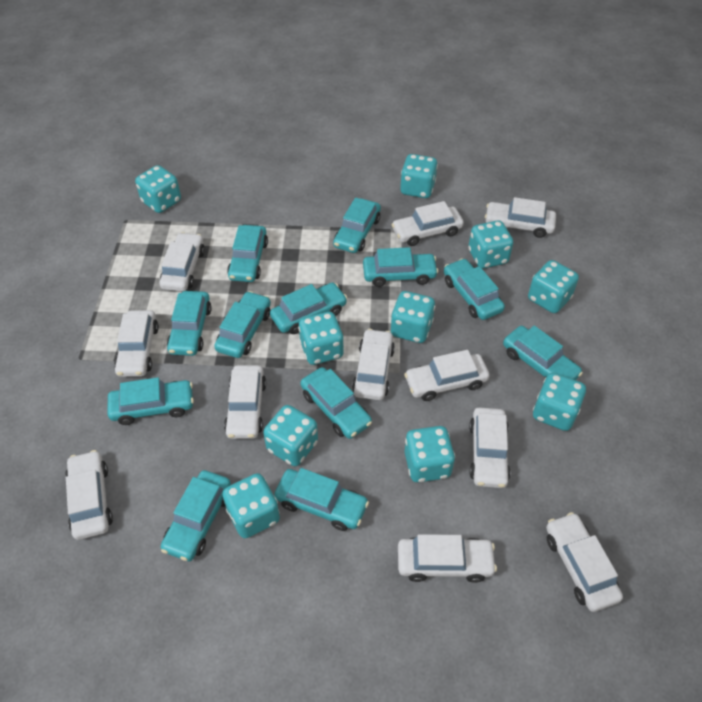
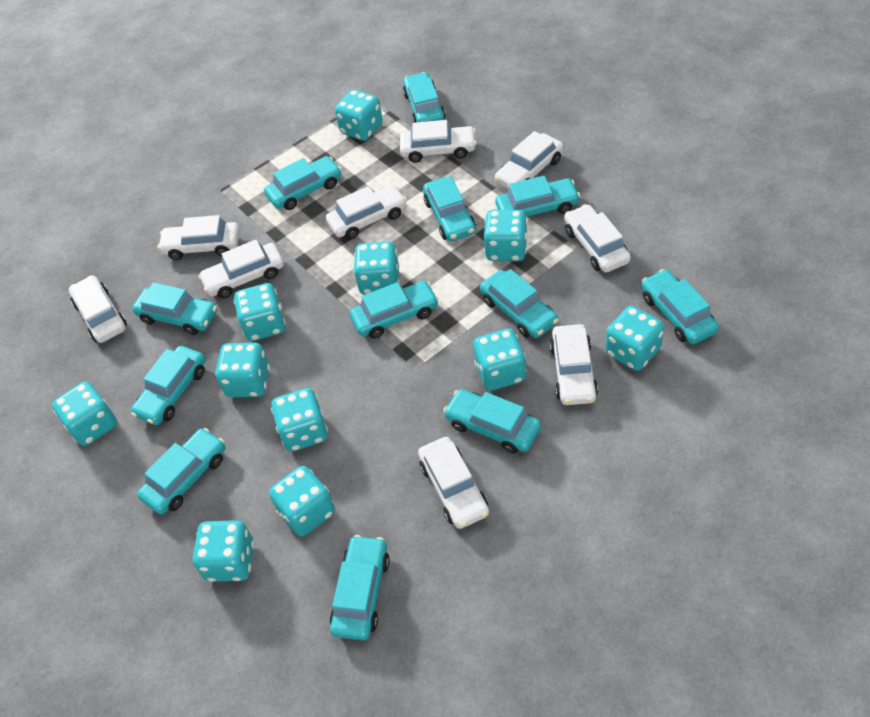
turquoise dice: [135,165,181,213] [222,473,280,538] [263,405,318,466] [298,312,344,365] [391,291,435,343] [400,154,438,198] [405,426,455,483] [468,221,513,269] [528,260,579,313] [533,372,586,431] = 10 -> [52,381,117,446] [193,520,254,582] [215,343,270,397] [234,283,286,341] [269,466,335,537] [271,388,328,451] [335,90,383,141] [353,242,399,295] [473,329,527,391] [484,210,528,261] [605,306,664,371] = 11
white car: [65,450,113,540] [114,310,159,377] [160,232,205,292] [224,365,266,439] [352,329,395,400] [391,201,464,246] [398,534,497,583] [404,350,489,401] [469,407,511,488] [485,197,556,238] [546,512,623,612] = 11 -> [69,275,127,343] [157,215,240,260] [198,240,284,298] [326,185,407,239] [400,120,477,163] [418,437,489,529] [494,131,563,189] [550,324,598,405] [564,204,631,273] = 9

